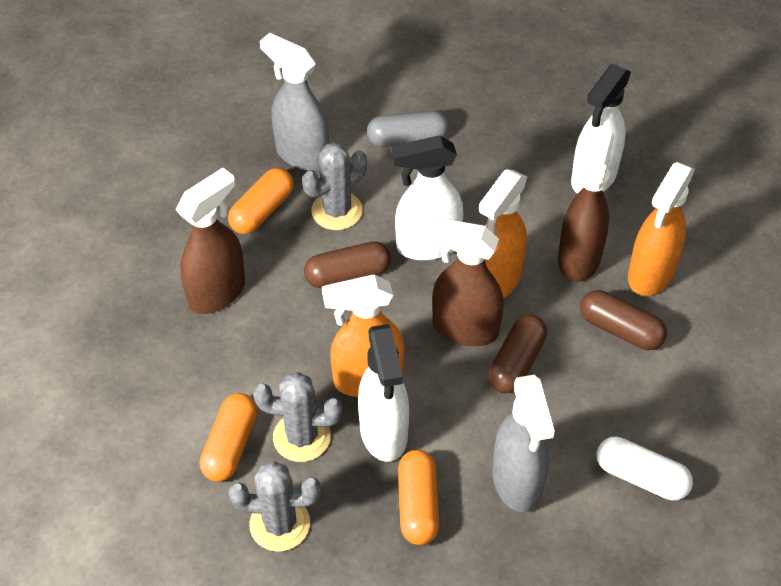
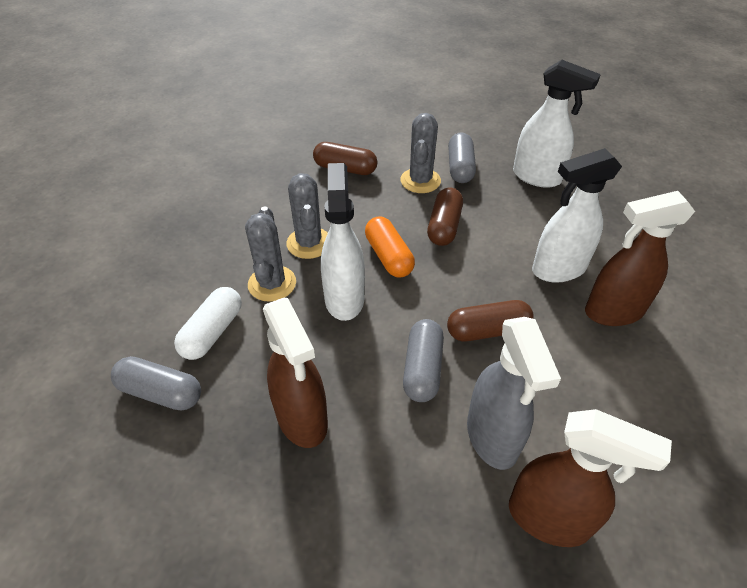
grey capsule: [367,111,448,147] = 1 -> [111,356,201,411] [403,319,444,402] [448,132,476,183] = 3
grey spray bottle: [260,33,329,171] [492,375,555,512] = 2 -> [467,317,561,470] = 1
orange capsule: [200,393,258,482] [228,168,294,234] [398,450,439,545] = 3 -> [365,216,415,278] = 1
orange spray bottle: [322,275,404,397] [479,169,527,298] [628,162,695,296] = 3 -> none = 0

